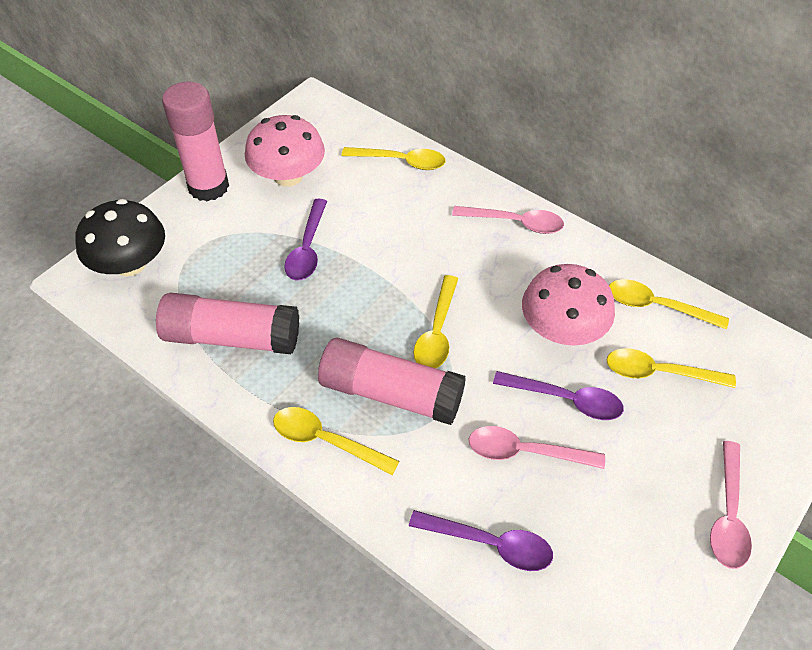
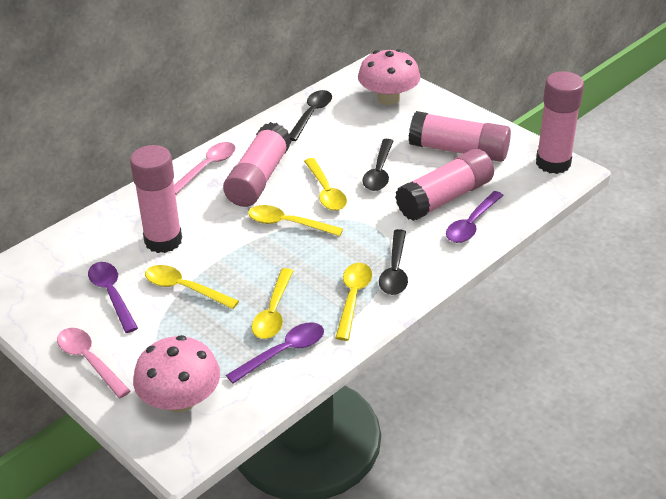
black mushroom: [75,199,165,276] = 1 -> none = 0
black spoon: none = 0 -> [289,90,332,141] [362,139,393,191] [379,229,408,295] = 3
pink glue stick: [156,293,299,354] [162,82,229,201] [318,338,466,425] = 3 -> [130,145,182,253] [223,122,292,207] [395,149,494,221] [409,111,511,162] [536,71,584,174] = 5
pink spoon: [452,206,564,234] [469,426,605,469] [710,441,752,569] = 3 -> [57,328,131,398] [174,142,235,195] = 2

